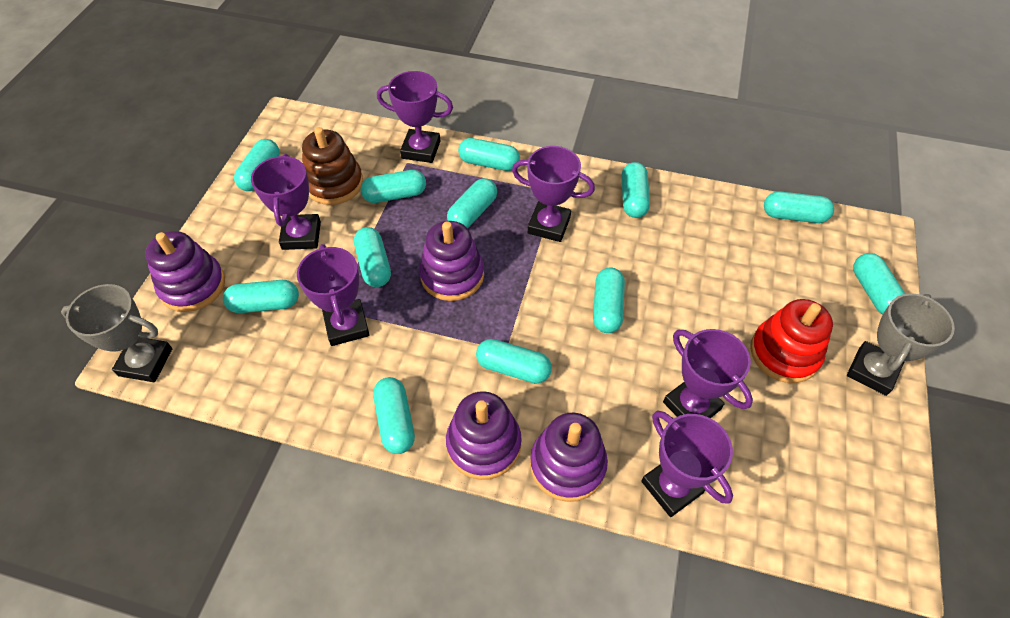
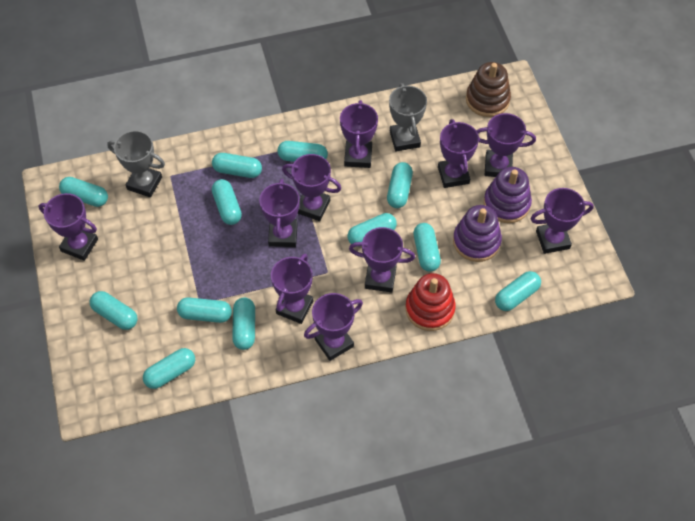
purple stacking toy: [145,231,225,312] [419,221,484,301] [446,391,522,480] [530,413,608,502] = 4 -> [453,205,502,262] [484,167,532,223] = 2
purple trophy: [251,154,321,250] [297,244,370,346] [377,71,453,163] [512,146,595,242] [641,410,733,517] [663,329,753,418] = 6 -> [39,193,98,261] [259,179,300,247] [271,253,313,324] [282,154,341,221] [304,293,363,361] [340,100,378,168] [349,227,415,293] [438,119,479,188] [476,113,536,177] [530,188,594,254] = 10

